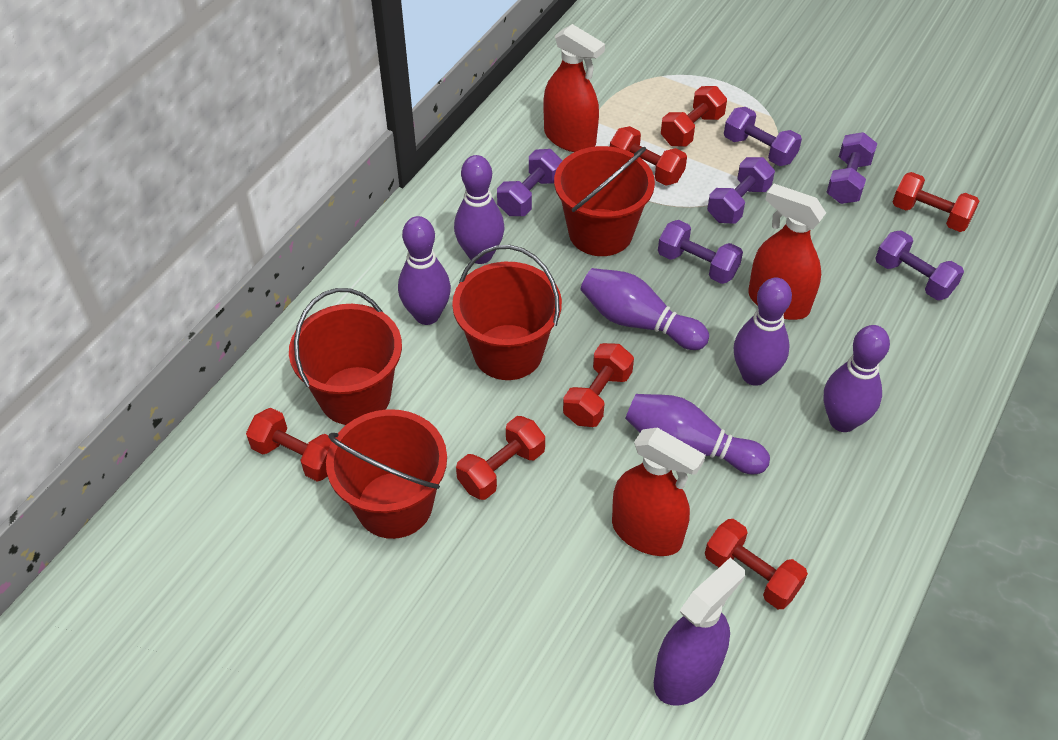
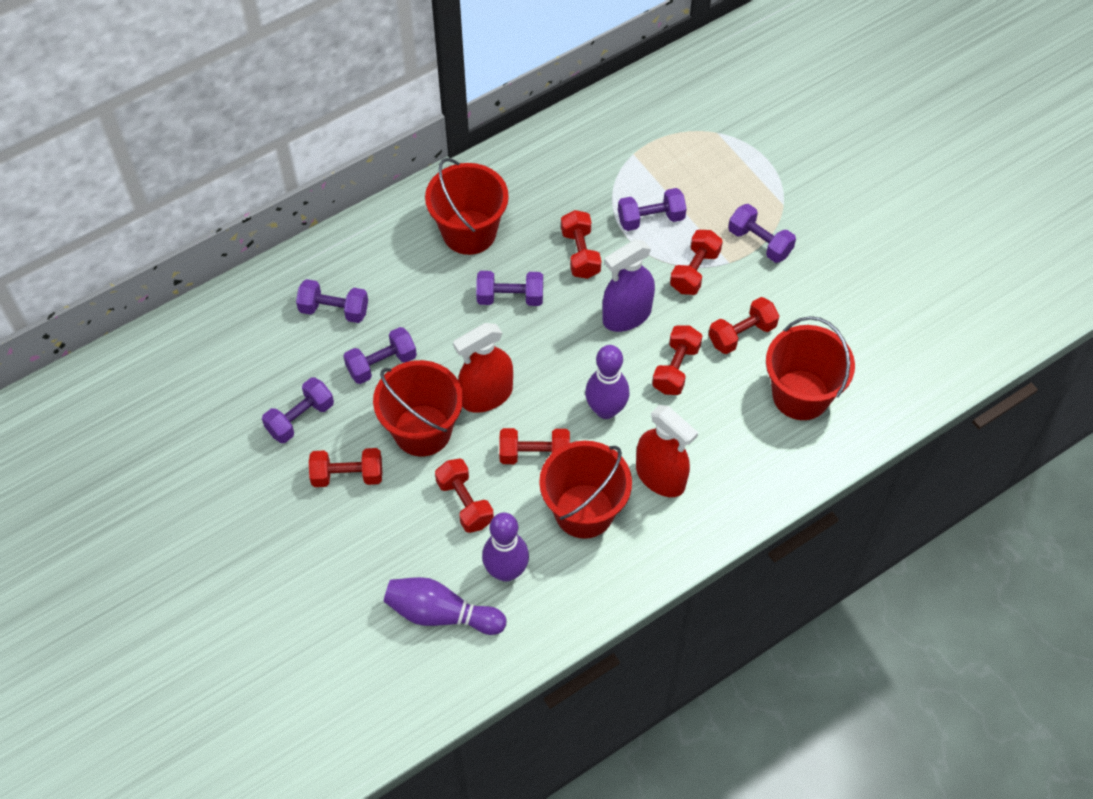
purple bowling pin: [398,216,451,325] [454,155,505,264] [580,268,709,350] [625,394,770,474] [734,278,792,386] [824,325,890,432] = 6 -> [384,577,506,635] [482,512,529,582] [585,345,630,419] = 3
red spray bottle: [543,24,605,152] [612,428,706,556] [748,184,826,320] = 3 -> [453,323,513,413] [636,405,698,497] = 2

